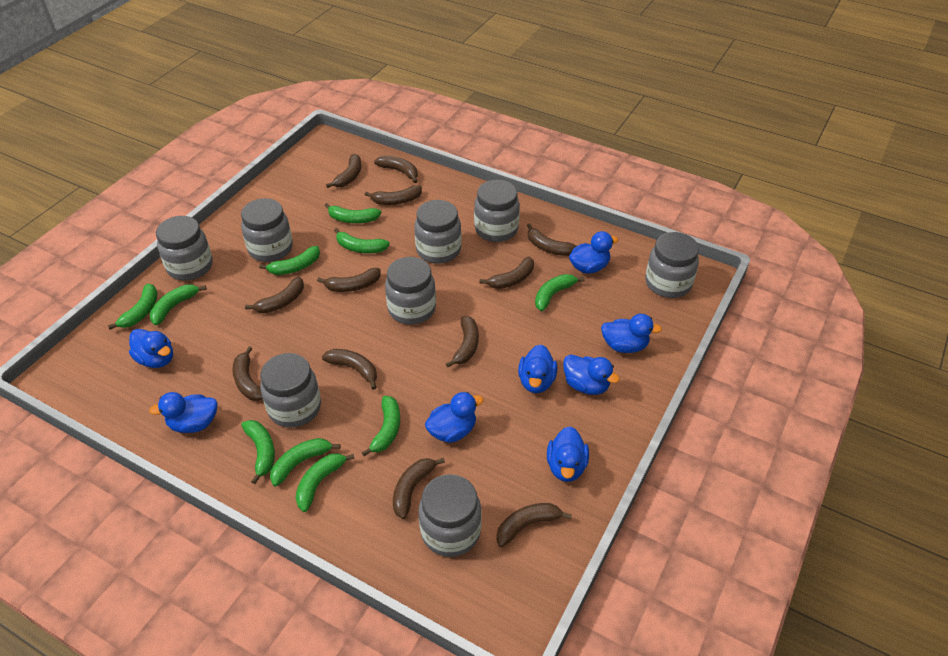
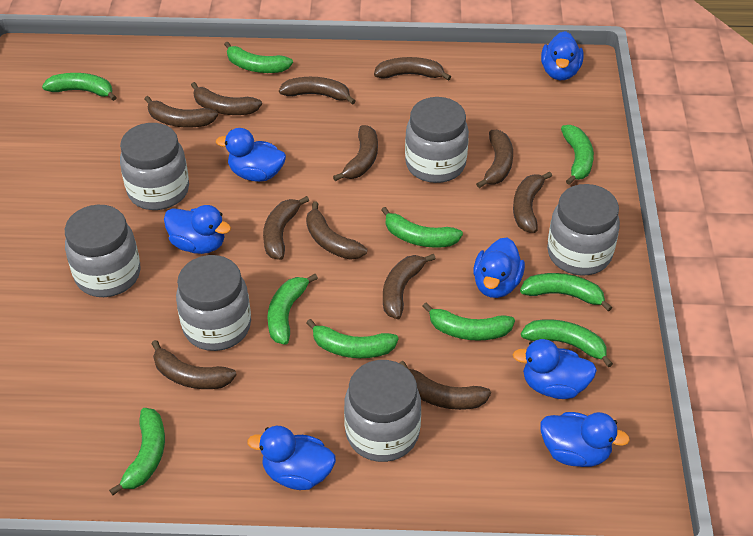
blue duck: [129,329,173,368] [149,392,217,433] [425,392,484,443] [518,345,557,393] [547,427,589,482] [563,354,620,395] [569,231,618,274] [601,314,662,353] = 8 -> [164,205,231,254] [216,128,286,182] [247,426,336,490] [473,237,525,298] [512,339,597,399] [541,31,583,80] [541,412,630,467] = 7
grey jar: [156,216,213,281] [241,198,293,262] [260,353,321,428] [385,257,436,325] [414,200,462,264] [419,474,482,557] [474,180,520,242] [645,232,699,298] = 8 -> [65,205,140,297] [120,123,189,210] [176,255,251,351] [344,360,421,462] [405,97,469,183] [547,184,620,276] = 6

